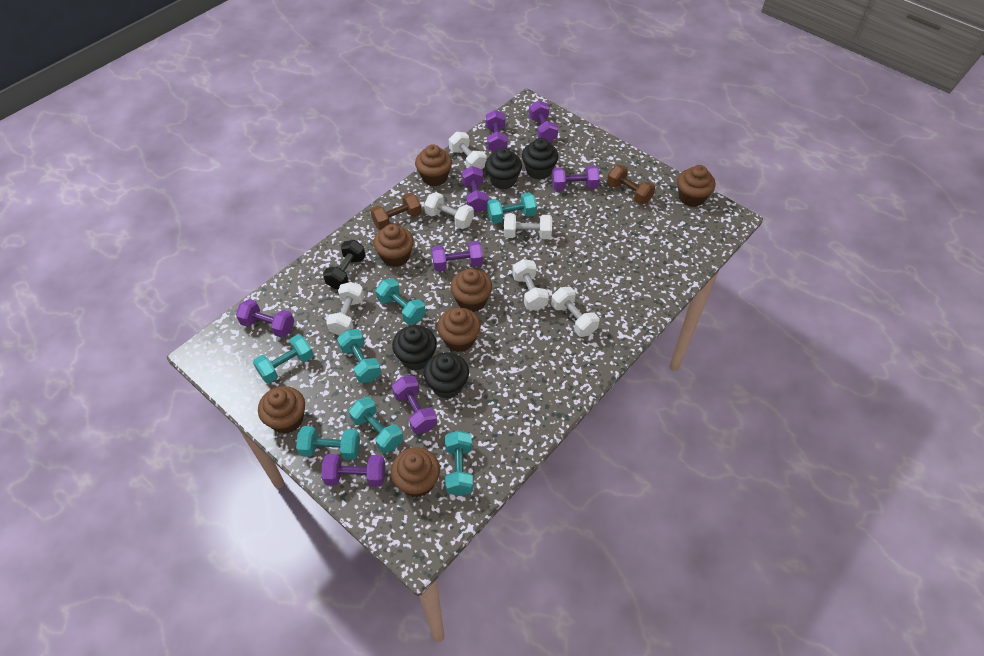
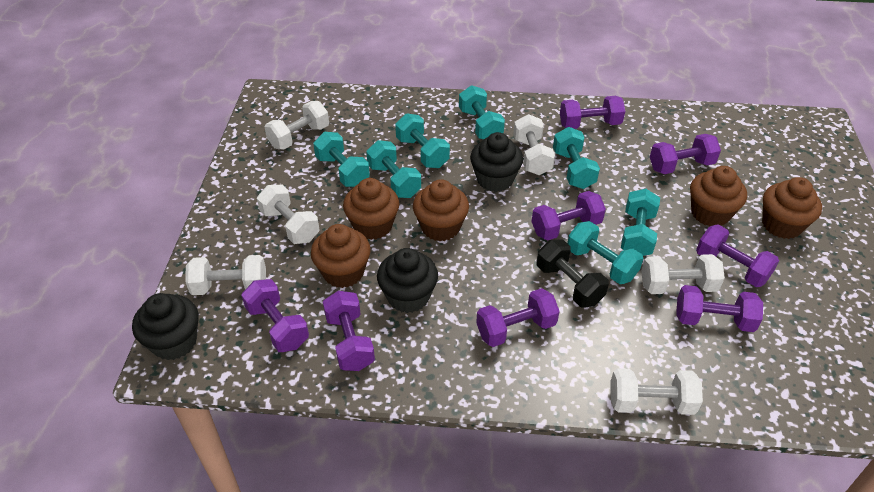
black cupcake: [392,325,437,370] [424,352,469,399] [485,148,522,190] [522,138,559,180] = 4 -> [132,293,199,360] [377,248,438,313] [470,132,523,192] = 3
brown cupcake: [258,386,305,434] [373,224,414,267] [391,447,440,498] [415,144,452,186] [437,308,481,352] [450,268,492,312] [677,165,715,207] = 7 -> [311,224,371,288] [343,178,399,240] [413,179,469,241] [690,166,747,227] [762,177,822,239] = 5
brown dumbbell: [370,193,421,230] [607,165,655,205] = 2 -> none = 0

